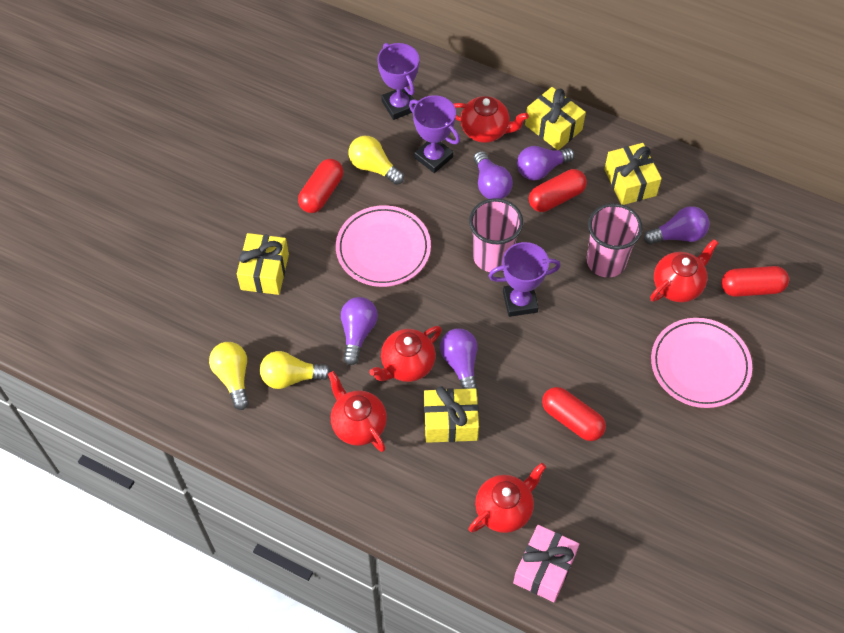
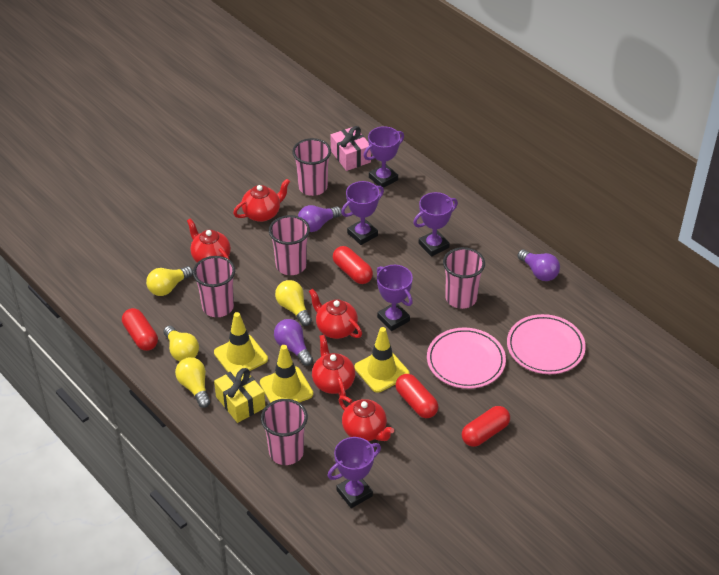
pink cup: [469,198,523,272] [587,203,642,278] = 2 -> [193,256,235,317] [261,399,308,465] [269,215,310,275] [292,138,331,196] [443,247,485,309] = 5
purple light bulb: [341,297,378,365] [440,328,478,392] [474,151,513,199] [517,146,575,181] [643,206,710,245] = 5 -> [274,319,313,366] [298,205,342,232] [518,249,560,281] = 3
purple trophy: [377,43,419,120] [409,95,460,173] [488,242,561,317] = 3 -> [327,437,381,508] [341,181,384,245] [363,126,404,188] [377,265,413,331] [413,192,458,257] = 5
yellow gift: [237,233,289,295] [424,386,479,443] [525,87,586,150] [604,143,662,205] = 4 -> [214,366,266,423] = 1
yellow light bulb: [209,342,249,410] [260,351,331,389] [349,136,404,185] = 3 -> [146,266,193,296] [163,326,199,361] [175,357,210,408] [275,280,312,326] = 4
yellow traffic cone: none = 0 -> [214,312,268,372] [260,345,313,403] [355,327,410,393] = 3

